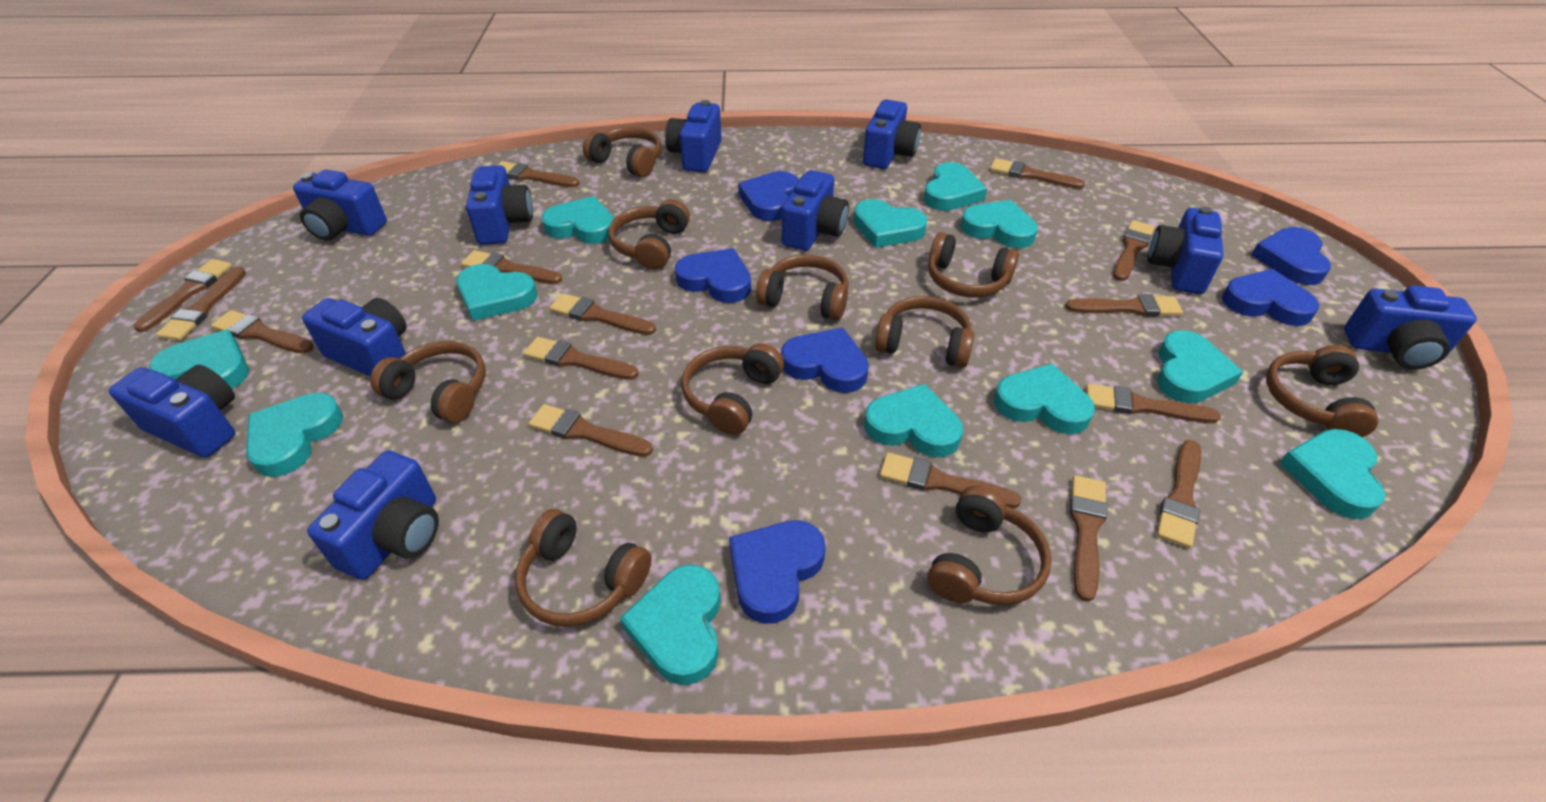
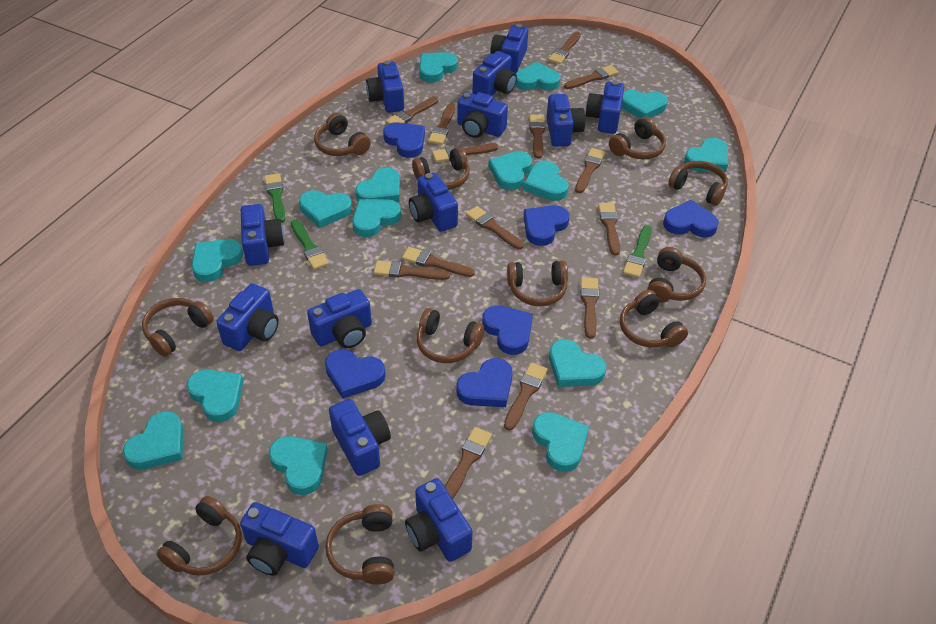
blue camera: [109,365,235,458] [293,170,387,241] [302,298,407,377] [307,451,439,580] [466,165,533,245] [665,100,722,172] [782,170,849,251] [863,99,921,169] [1148,206,1223,294] [1344,285,1477,369] = 10 -> [216,283,279,351] [240,502,319,576] [241,204,285,266] [307,289,372,348] [329,399,391,476] [366,60,404,113] [405,478,473,562] [409,173,458,232] [457,92,508,138] [473,51,517,96] [490,24,528,73] [547,94,585,146] [586,81,624,134] = 13
brown brush: [134,259,232,332] [156,266,246,340] [211,310,314,354] [461,250,562,284] [498,161,580,187] [524,337,639,380] [529,404,653,457] [549,293,656,335] [880,452,1021,508] [990,158,1085,189] [1065,294,1183,316] [1070,475,1107,602] [1086,384,1221,423] [1113,220,1155,281] [1157,440,1201,548] = 15 -> [374,261,450,280] [386,96,438,124] [402,247,475,277] [428,103,455,145] [432,143,498,162] [445,427,492,499] [466,206,524,249] [504,363,548,430] [529,115,545,158] [549,32,581,64] [564,65,619,89] [575,148,605,193] [580,277,599,339] [598,203,620,256] = 14
brown headphones: [370,341,486,423] [515,509,652,627] [583,127,661,177] [608,199,690,270] [681,343,784,435] [756,255,849,321] [875,296,974,368] [927,485,1052,605] [928,232,1019,298] [1266,345,1379,437] = 10 -> [142,298,214,357] [157,496,242,576] [314,113,371,156] [325,504,394,584] [412,147,470,190] [417,308,484,363] [507,261,568,306] [609,117,666,160] [620,289,688,348] [647,247,706,303] [668,161,728,206] = 11
green brush: none = 0 -> [264,173,285,223] [291,219,329,270] [623,225,652,278] = 3
turquoise heart: [149,329,249,389] [246,393,343,477] [456,264,537,321] [541,196,614,244] [620,565,721,685] [853,199,927,248] [864,384,963,457] [924,162,987,211] [960,200,1038,249] [994,364,1095,434] [1157,330,1243,403] [1280,429,1385,519] = 12 -> [123,411,183,469] [187,370,244,422] [192,239,243,282] [269,436,328,495] [299,190,352,228] [352,199,401,237] [356,167,400,202] [419,52,458,82] [489,151,532,190] [515,62,561,91] [523,161,569,201] [532,412,589,472] [549,339,606,387] [621,90,668,119] [684,138,728,172] = 15

